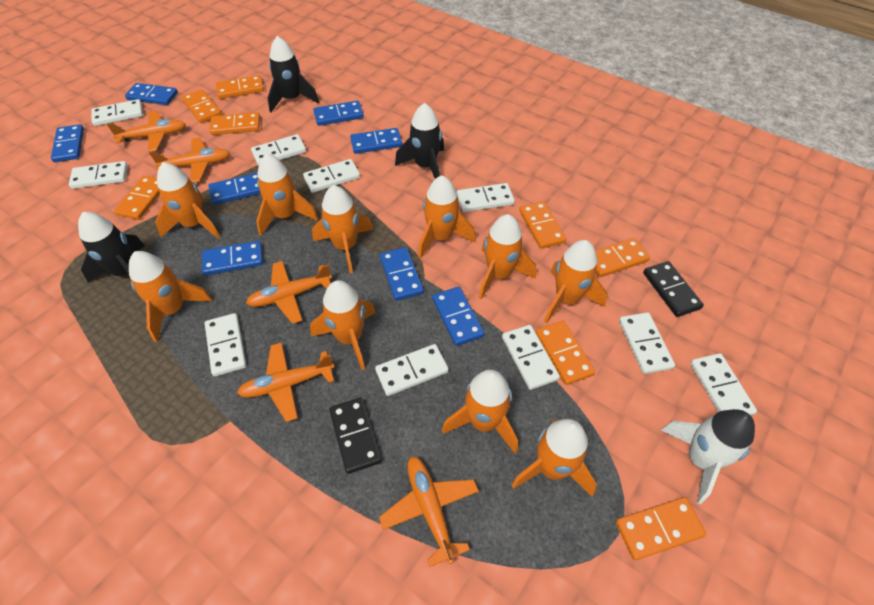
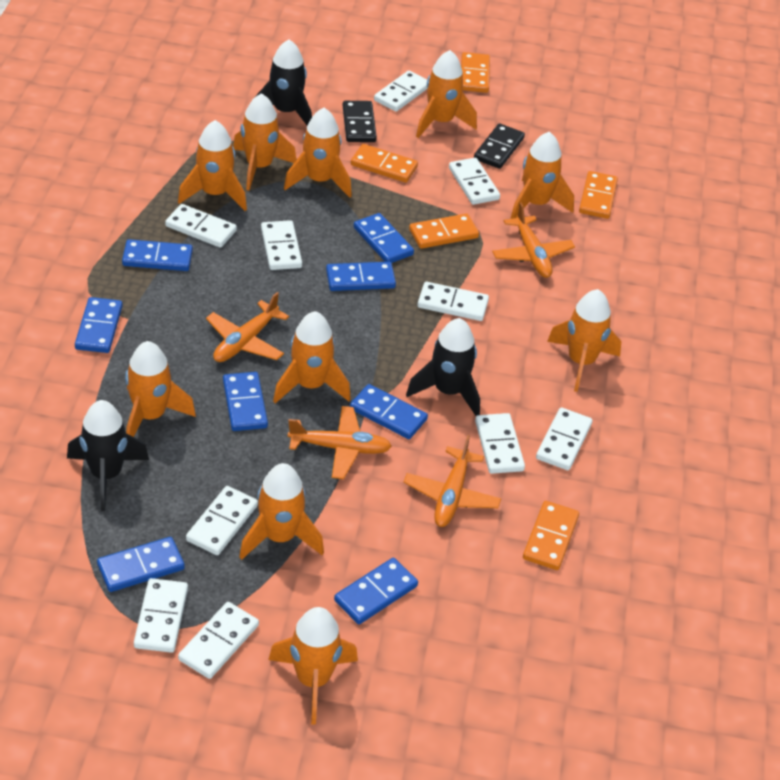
orange domino: [114,176,160,220] [182,89,222,123] [209,112,260,135] [216,75,264,99] [519,201,566,249] [536,321,595,385] [595,238,650,277] [616,497,706,560] = 8 -> [351,144,418,183] [409,214,479,249] [461,52,490,93] [523,501,579,570] [579,171,618,219] = 5
orange plane: [107,111,186,152] [149,138,230,182] [237,342,334,422] [246,261,332,324] [379,456,479,567] = 5 -> [206,292,289,362] [288,406,392,479] [404,435,501,527] [492,202,575,278] = 4
white rocket: [661,409,755,504] = 1 -> none = 0

